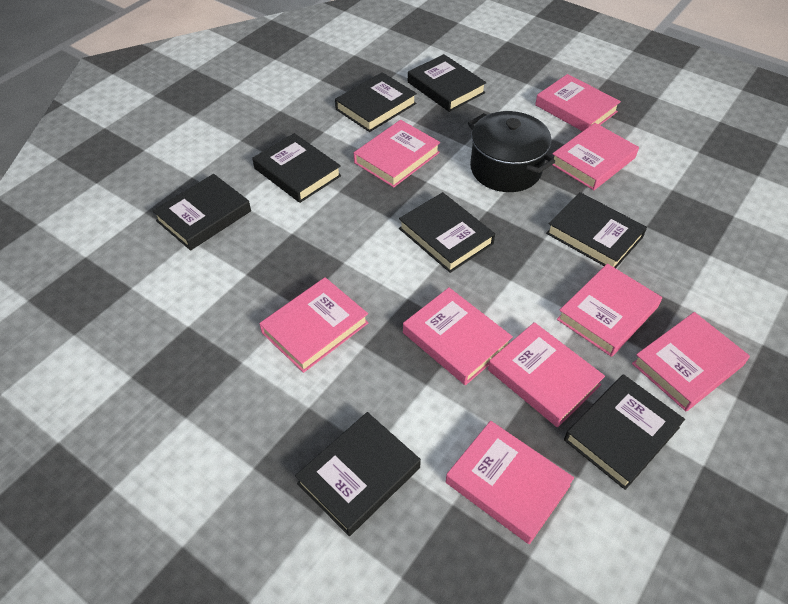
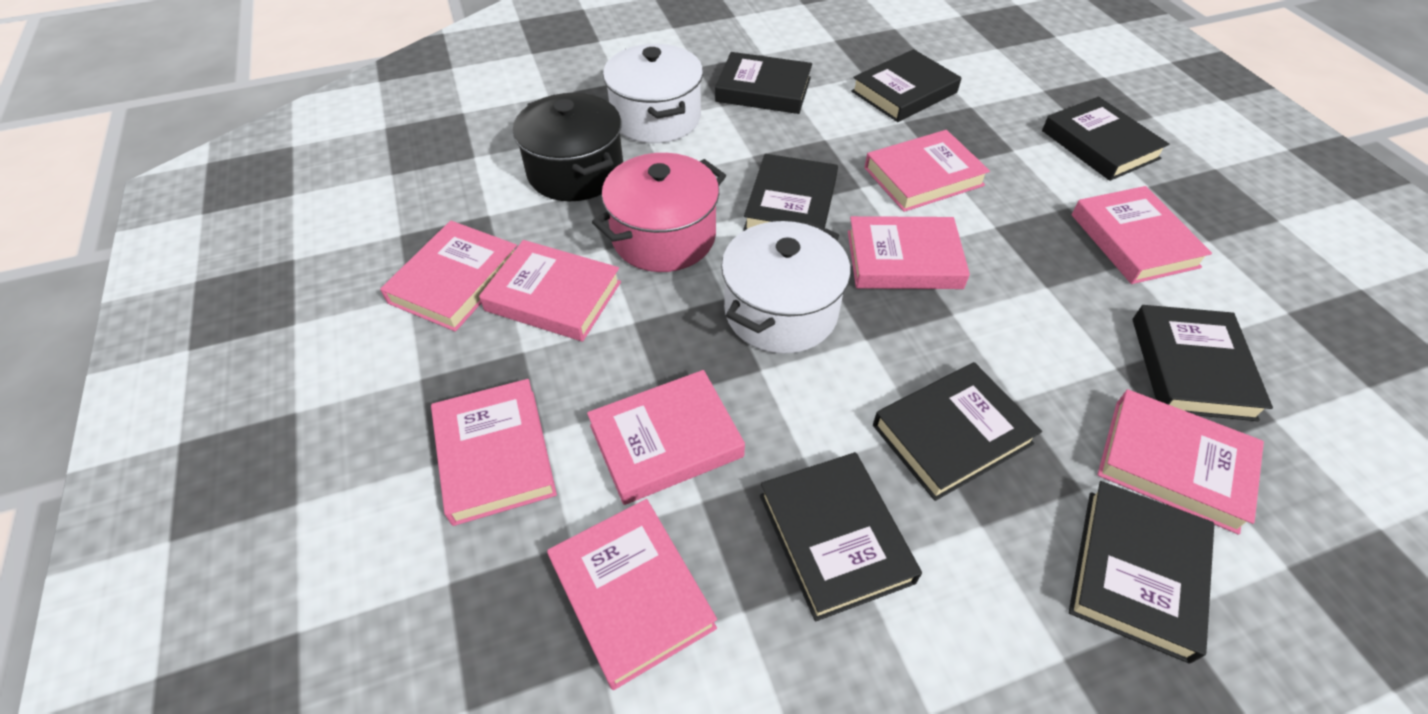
pink pot: none = 0 -> [592,153,726,272] = 1
white pot: none = 0 -> [603,44,703,143] [721,221,851,354] = 2

